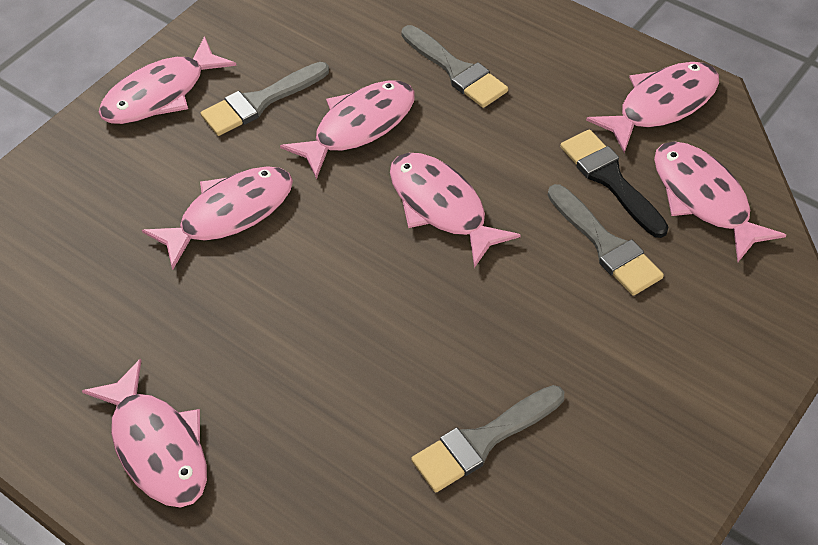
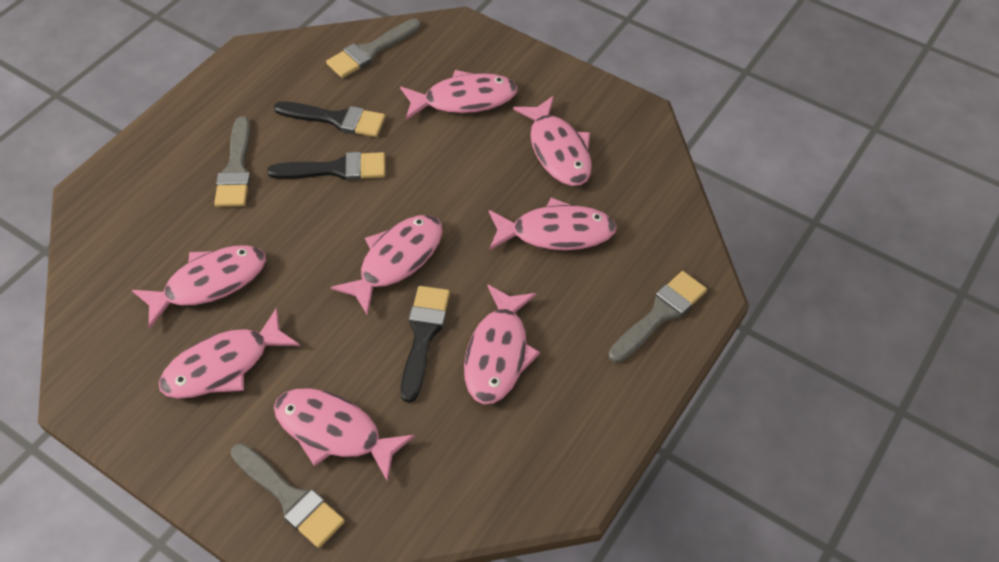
black brush: [560,129,669,238] = 1 -> [267,152,385,181] [274,101,386,137] [401,286,450,403] = 3
pink fish: [82,358,207,507] [99,36,237,124] [142,166,293,270] [280,80,415,179] [390,153,521,268] [586,62,719,153] [654,141,786,262] = 7 -> [132,245,266,329] [159,308,300,398] [274,388,415,482] [331,215,443,316] [400,70,518,120] [464,284,540,404] [489,197,617,250] [513,96,592,186] = 8

